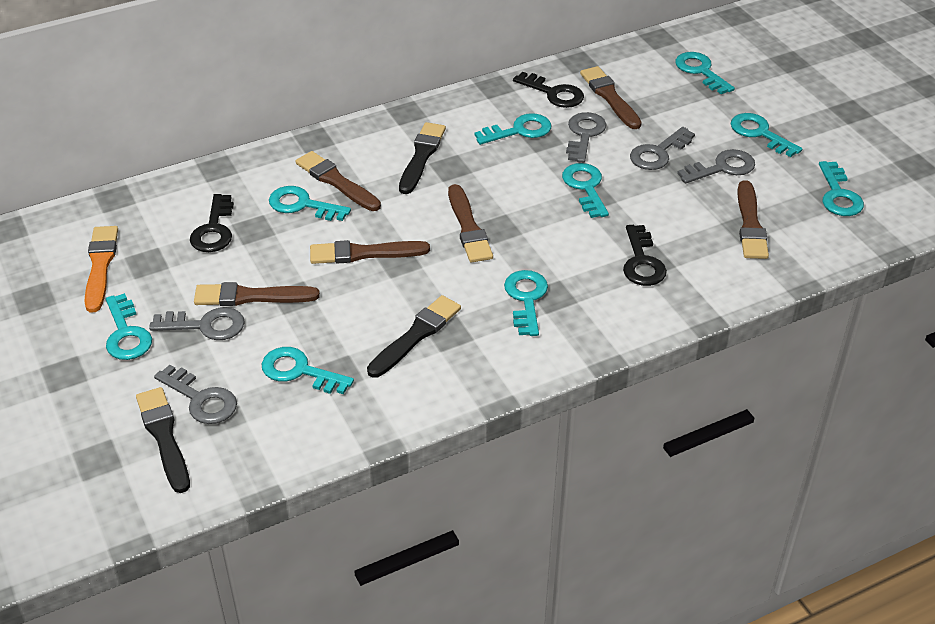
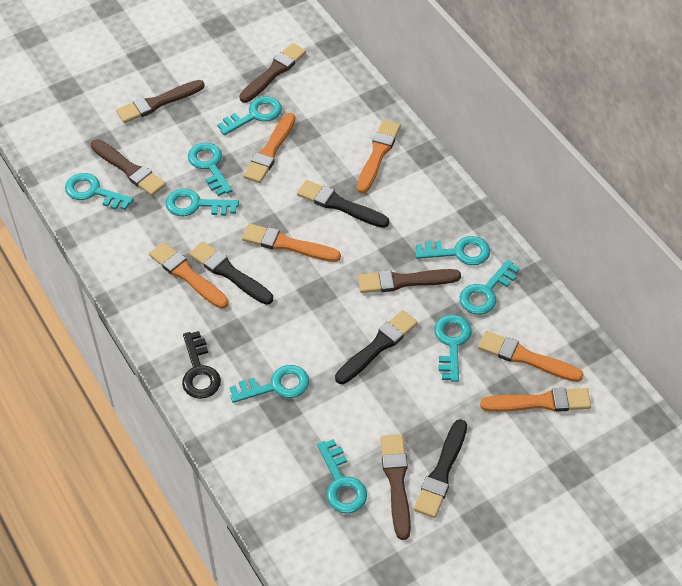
black brush: [136,387,190,493] [367,295,461,378] [399,122,446,194] = 3 -> [189,241,273,305] [297,180,389,228] [335,310,418,384] [414,419,467,518] = 4
black key: [190,194,234,252] [513,72,584,108] [623,225,667,286] = 3 -> [182,331,221,399] = 1
brown brush: [194,282,320,306] [296,151,381,211] [310,240,430,264] [448,184,493,263] [580,66,642,129] [737,180,769,259] = 6 -> [91,139,166,196] [116,80,205,123] [239,43,306,103] [358,269,461,293] [380,434,411,540] = 5
grey key: [149,307,245,340] [154,365,237,424] [566,112,607,163] [630,127,695,170] [677,149,755,184] = 5 -> none = 0
orange brush: [84,226,118,313] = 1 -> [149,242,228,309] [242,223,341,262] [243,113,296,183] [357,120,401,193] [478,331,584,382] [480,388,591,412] = 6

